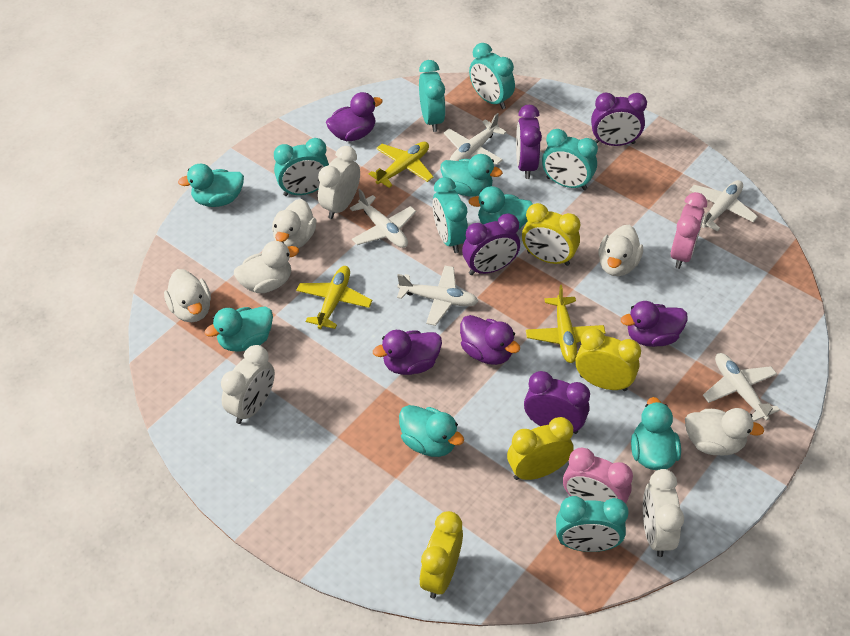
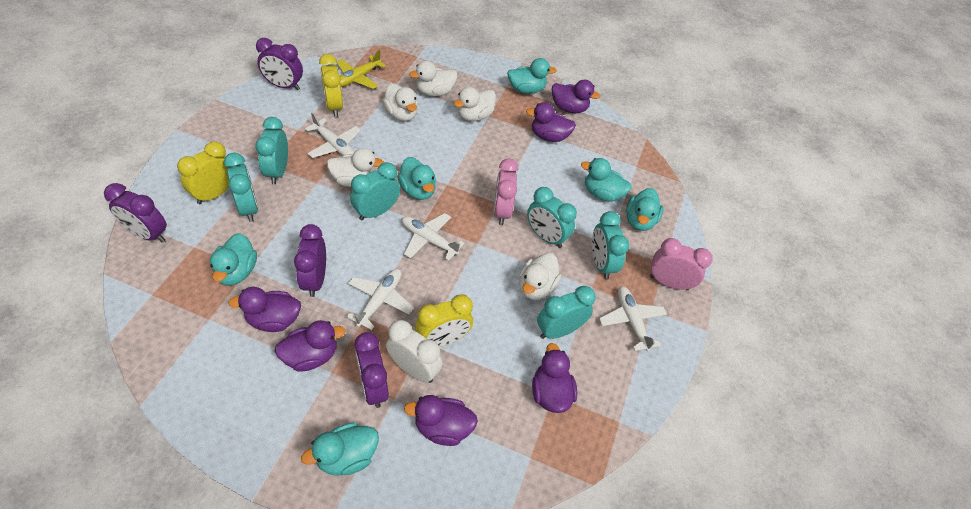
purple duck: [326,92,383,141] [373,330,442,375] [460,315,520,365] [621,301,688,347] = 4 -> [229,287,301,332] [275,320,346,372] [404,395,478,446] [526,102,576,142] [532,343,578,413] [552,80,600,113] = 6
white clock: [221,345,275,424] [318,146,360,219] [643,469,684,557] = 3 -> [386,320,442,383] = 1
white plane: [350,189,416,248] [397,266,479,326] [444,113,506,165] [689,180,758,231] [703,353,780,422] = 5 -> [305,112,361,158] [347,269,414,330] [402,213,465,261] [599,286,667,352] = 4
yellow clock: [419,511,463,599] [507,417,574,480] [522,203,580,266] [575,328,641,391] = 4 -> [177,142,229,204] [319,54,343,117] [415,294,473,347] = 3
yellow plane: [296,266,372,329] [369,142,433,188] [526,285,606,363] = 3 -> [337,50,386,89] = 1

